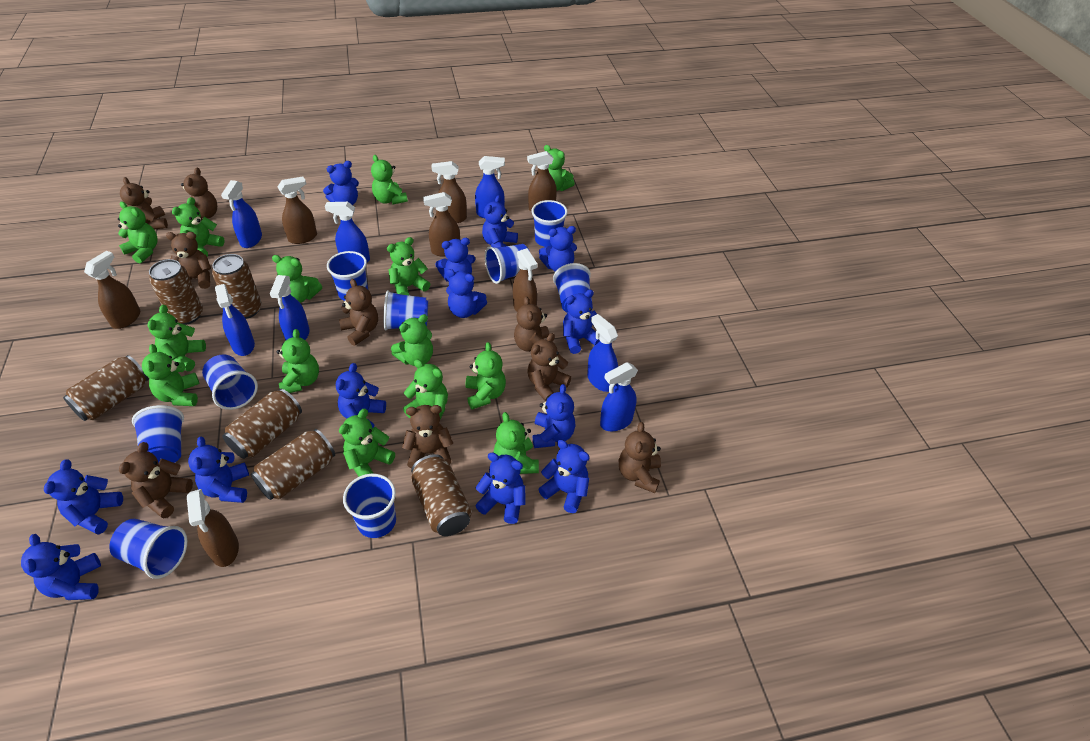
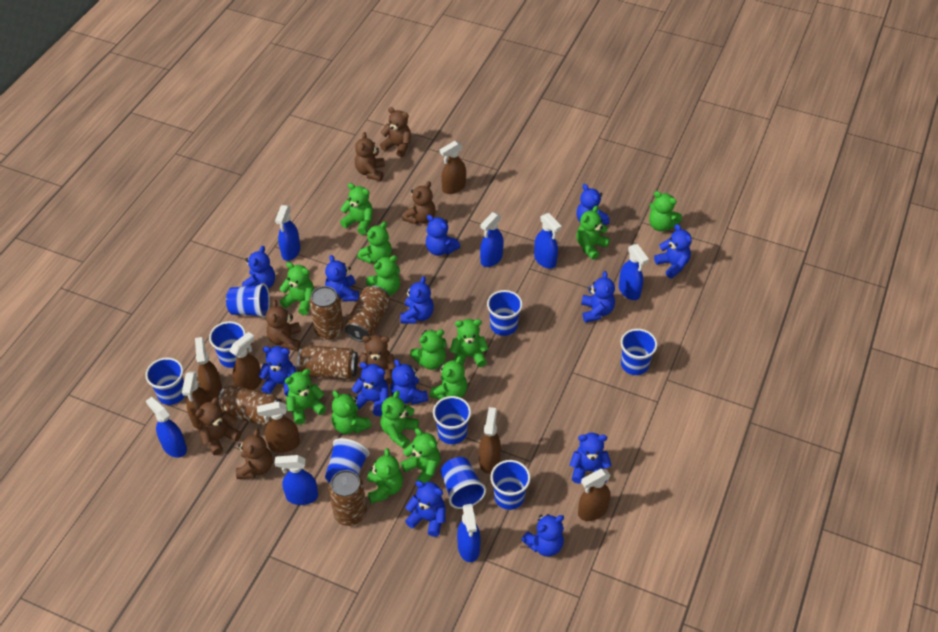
brown can: [63,355,149,421] [149,259,203,325] [212,254,262,319] [223,389,302,459] [251,429,335,500] [411,454,472,536] = 6 -> [218,385,281,426] [297,345,358,379] [309,286,344,340] [329,470,367,526] [345,285,390,342] = 5
brown teddy bear: [119,442,193,518] [120,177,168,230] [166,232,211,289] [181,168,217,221] [339,279,378,346] [402,405,453,469] [514,296,549,352] [528,333,571,401] [619,422,661,493] = 9 -> [196,397,241,455] [236,429,273,479] [266,300,301,351] [355,132,385,181] [357,335,396,384] [380,107,411,157] [402,181,436,224] = 7

